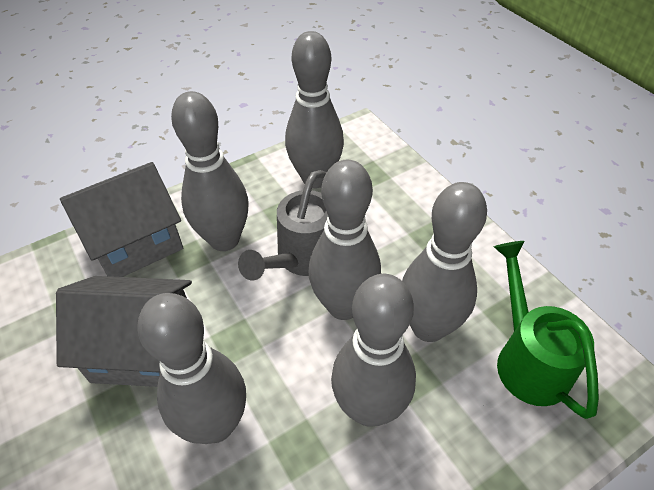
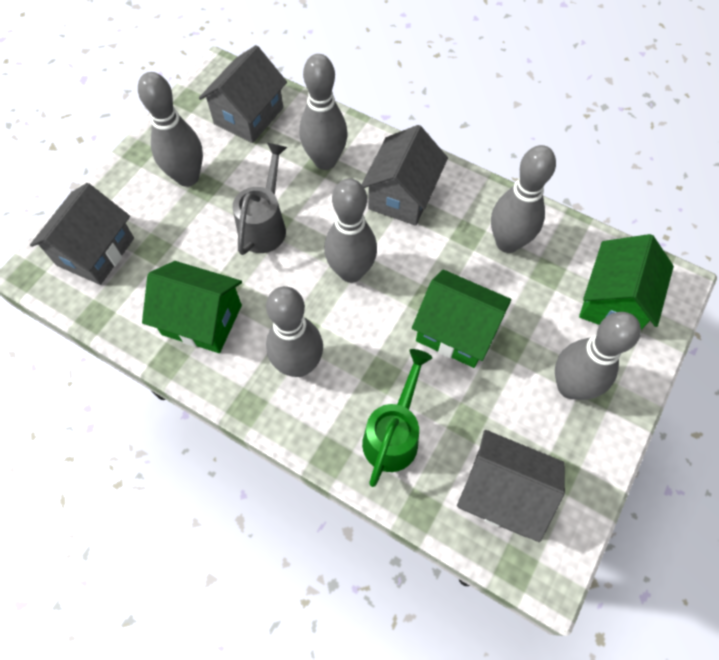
green house: none = 0 -> [142,261,242,353] [412,270,511,368] [579,234,674,330] = 3
grey house: [56,276,192,387] [60,162,183,277] = 2 -> [30,183,134,285] [199,45,287,143] [362,125,448,226] [457,430,565,542] = 4

